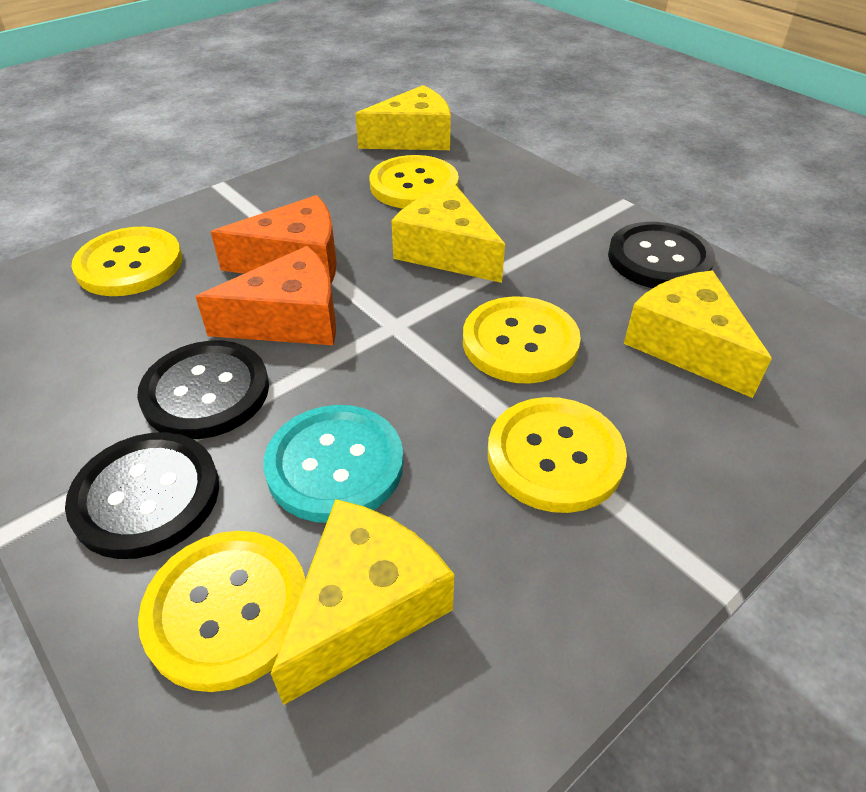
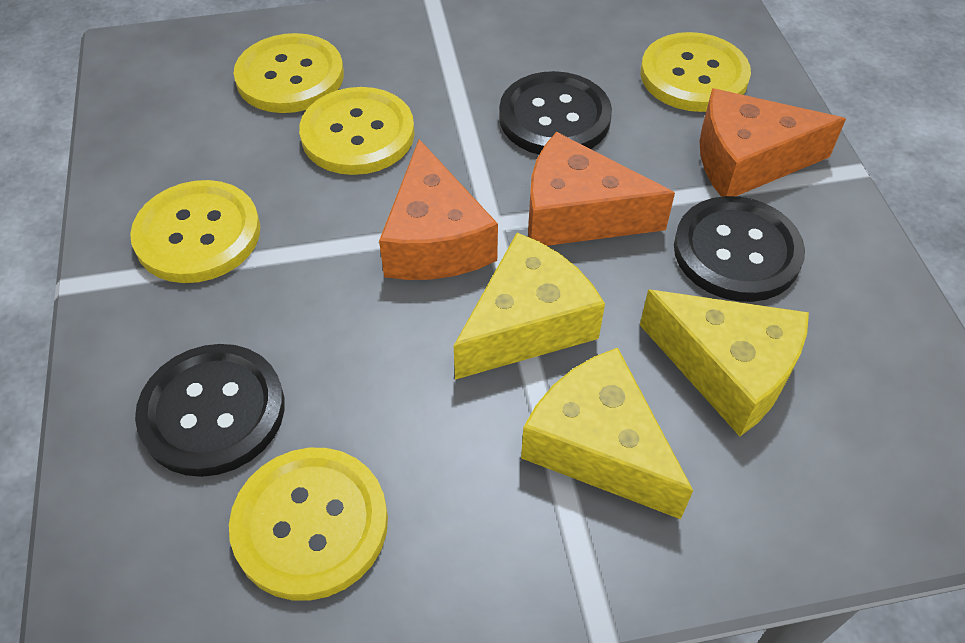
orange cheese: [195,246,336,345] [211,195,337,284] = 2 -> [379,139,498,280] [528,132,675,246] [700,88,846,197] = 3
turquoise button: [264,405,404,523] = 1 -> none = 0
yellow cheese: [271,499,454,705] [355,85,451,150] [391,185,505,283] [624,270,772,398] = 4 -> [454,233,605,380] [521,348,693,519] [640,289,809,436] = 3

